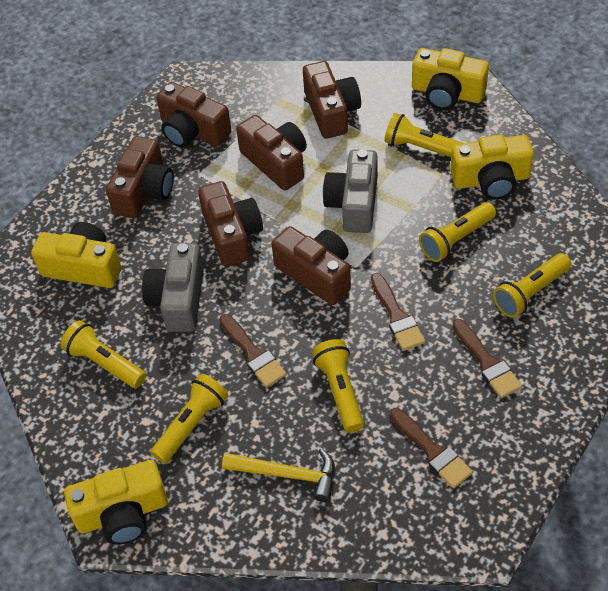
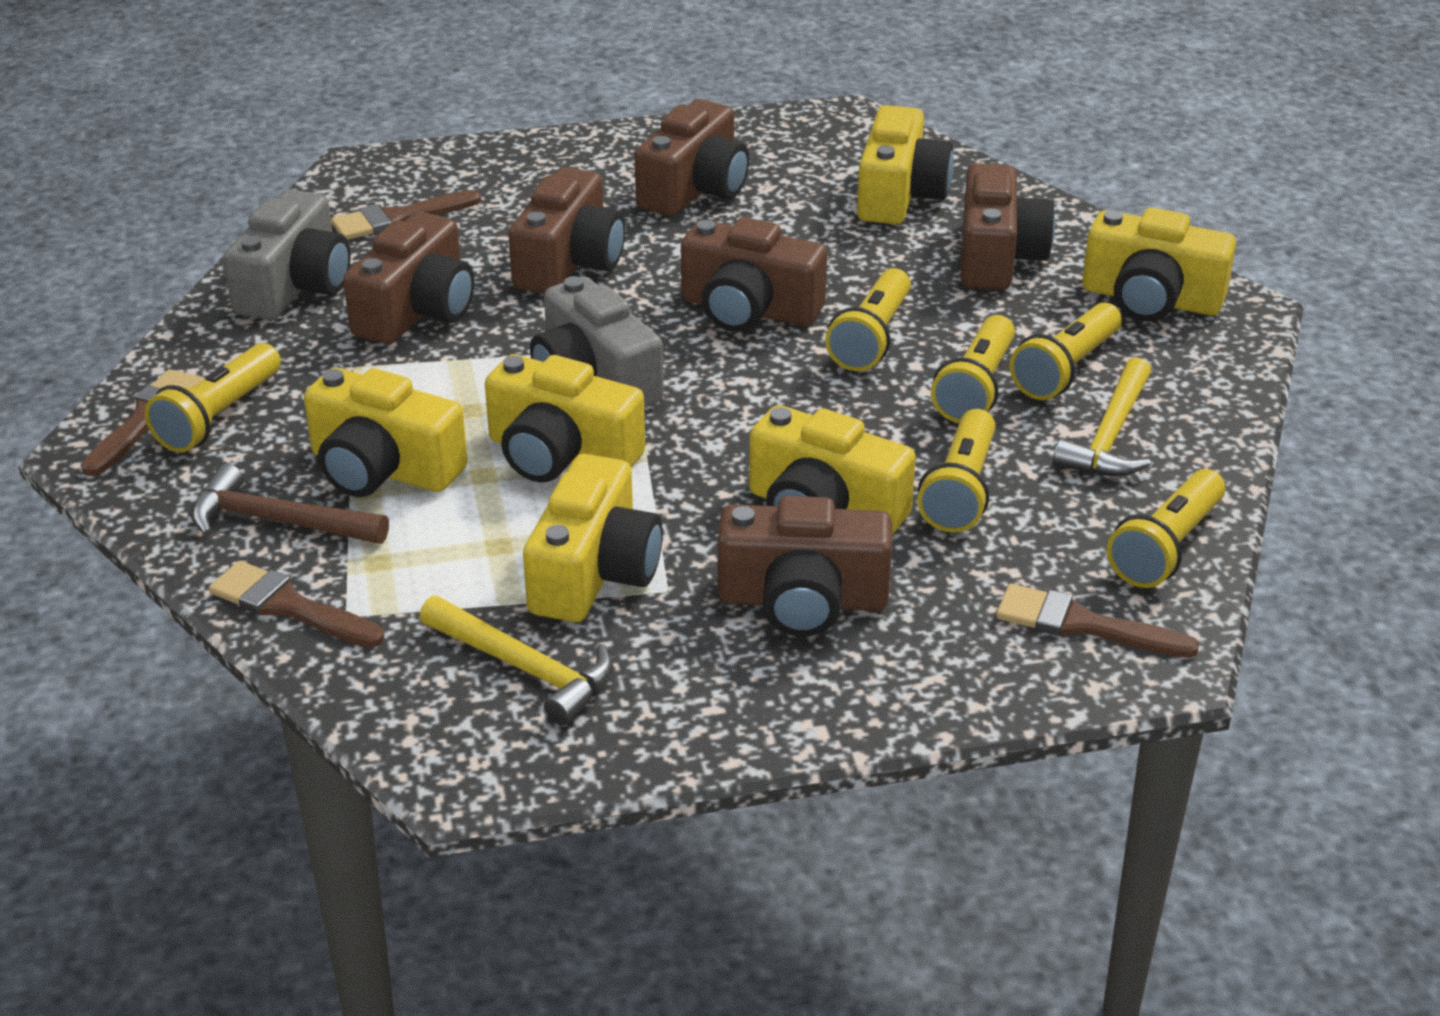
brown hammer: none = 0 -> [191,464,389,544] = 1
yellow camera: [31,222,121,288] [64,460,168,545] [412,48,489,110] [450,135,534,200] = 4 -> [304,367,468,497] [485,354,645,483] [523,454,663,622] [749,405,916,535] [857,105,954,224] [1082,207,1236,321] = 6
yellow hammer: [222,448,335,502] = 1 -> [419,596,613,725] [1053,357,1151,476] = 2

